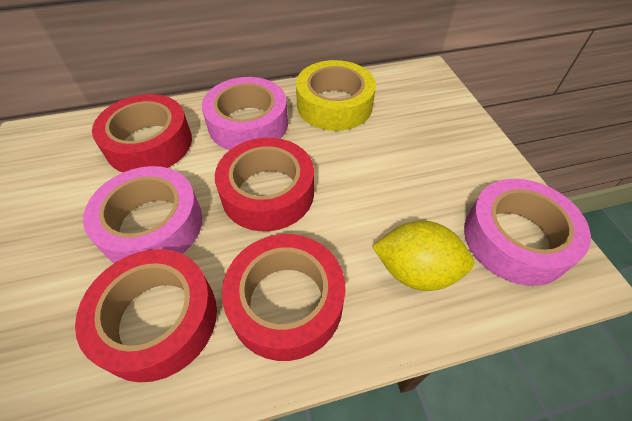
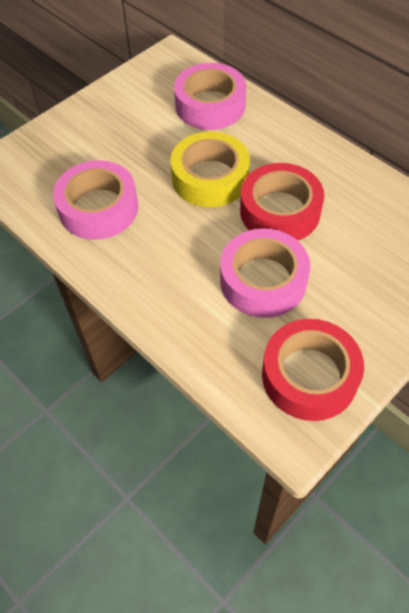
red tape: [75,249,217,382] [92,94,192,172] [215,138,314,231] [222,234,345,361] = 4 -> [240,163,324,241] [262,319,364,421] = 2
yellow lemon: [372,221,474,291] = 1 -> none = 0

